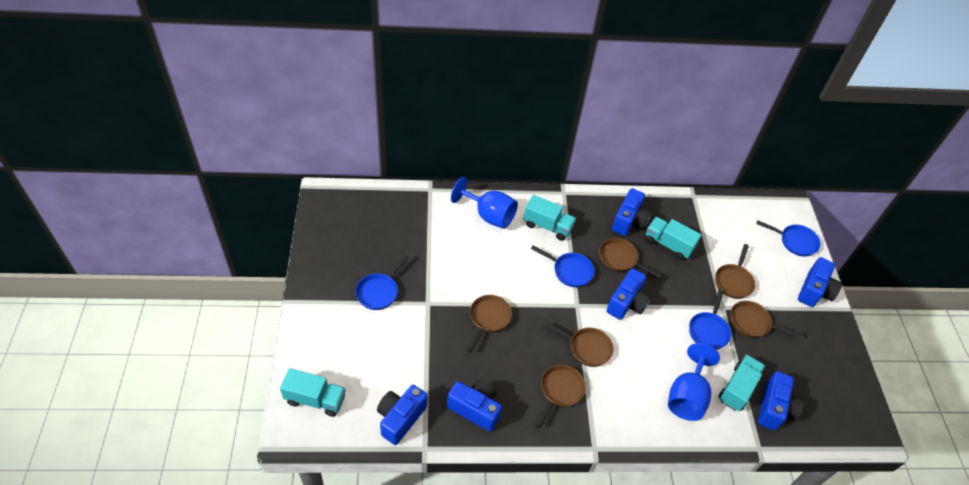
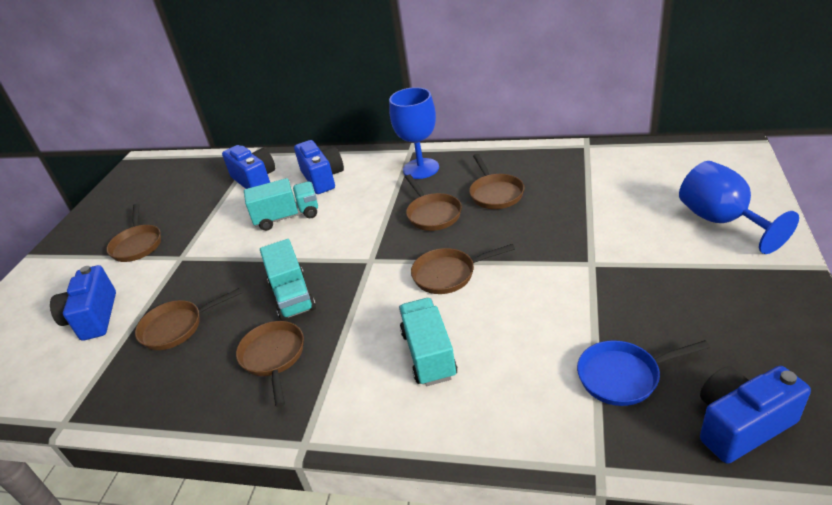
blue camera: [377,385,427,445] [447,380,502,432] [607,268,651,320] [612,188,651,236] [758,371,804,430] [798,257,842,307] = 6 -> [50,265,116,341] [222,145,275,189] [294,140,344,194] [700,366,811,464] = 4
blue pan: [355,255,408,310] [531,245,594,287] [689,289,731,350] [756,221,821,256] = 4 -> [577,340,710,406] = 1
turquoise truck: [280,368,346,417] [524,195,576,241] [646,217,701,260] [719,354,765,411] = 4 -> [244,178,318,231] [260,239,316,321] [399,298,457,386] = 3

